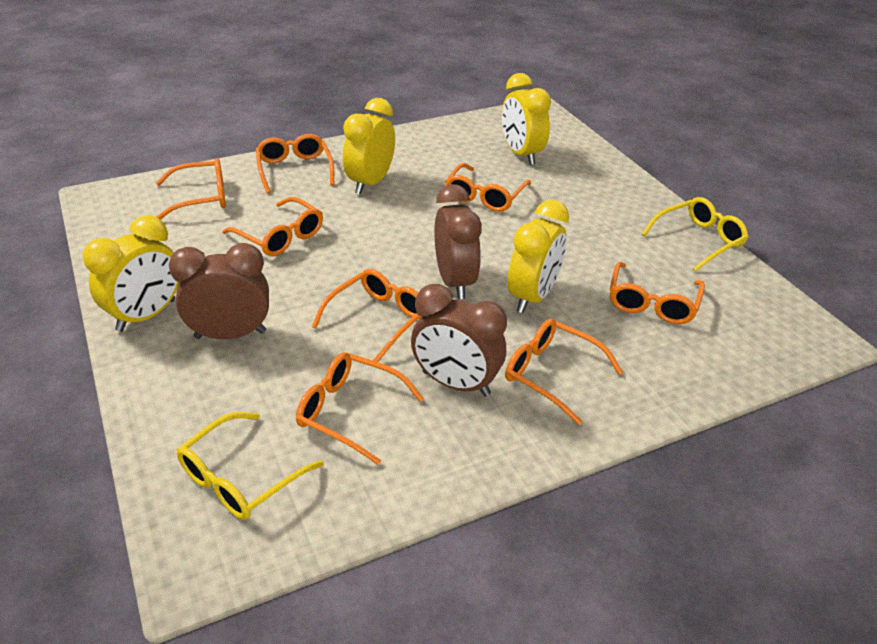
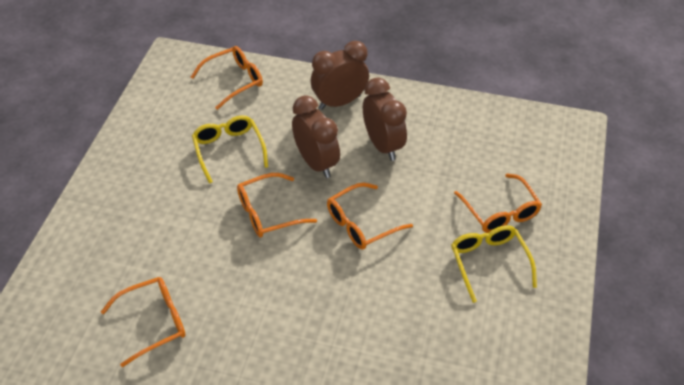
orange glasses: [156,158,226,220] [222,197,323,256] [256,134,334,194] [296,352,424,465] [312,269,422,362] [445,163,531,212] [505,319,623,425] [610,262,705,324] = 8 -> [101,277,186,367] [191,46,263,110] [237,173,317,238] [327,183,413,250] [454,173,542,233] = 5
yellow clock: [83,215,178,332] [343,98,395,194] [502,73,551,165] [508,200,569,313] = 4 -> none = 0

